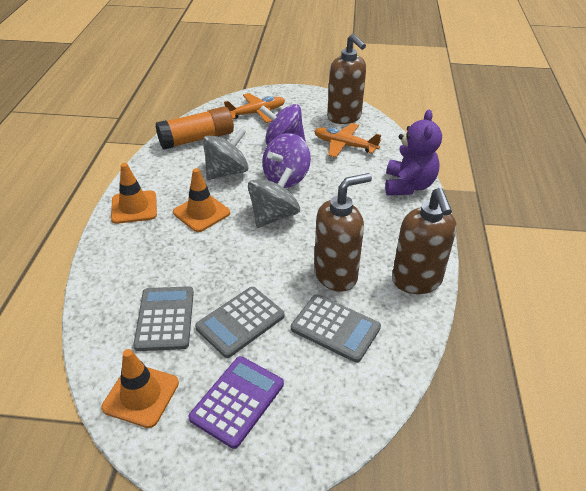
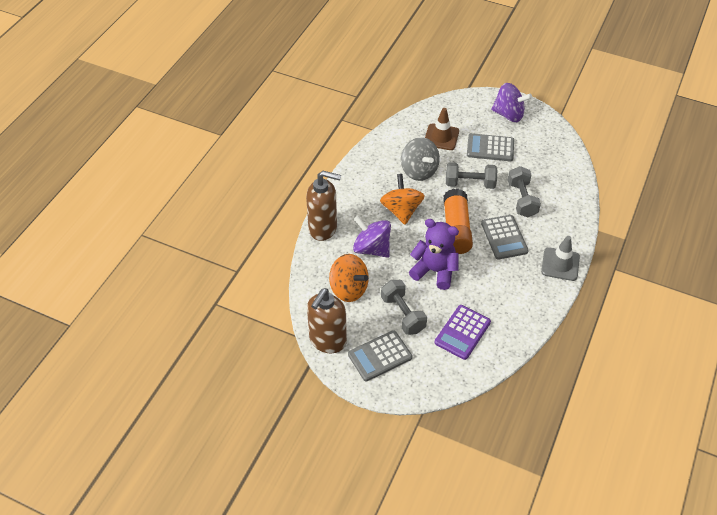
brown soap dispenser: [314,173,372,292] [327,34,366,124] [392,188,457,294] = 3 -> [306,171,341,241] [307,288,347,353] = 2
brown traffic cone: none = 0 -> [425,108,459,150] = 1
grey dumbbell: none = 0 -> [381,280,427,335] [446,162,497,189] [508,166,541,217] = 3
grey spinning top: [203,128,248,180] [248,167,300,228] = 2 -> [401,137,440,181] = 1
grey traffic cone: none = 0 -> [541,236,580,281] = 1
orange plane: [224,93,285,123] [314,123,381,157] = 2 -> none = 0
orange spinning top: none = 0 -> [329,254,369,302] [380,174,425,225] = 2
orange traffic cone: [101,349,179,428] [111,163,157,224] [173,168,230,232] = 3 -> none = 0

